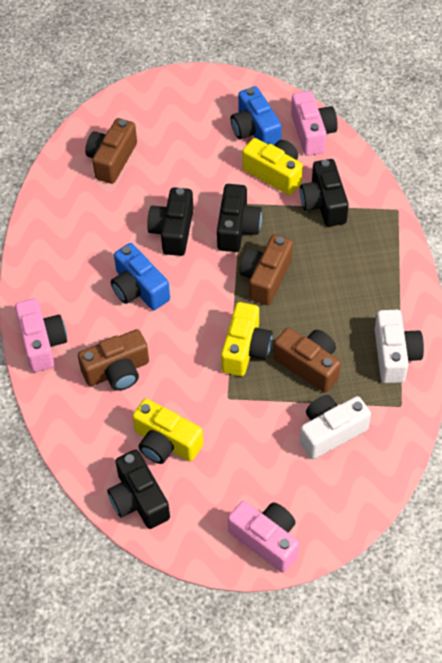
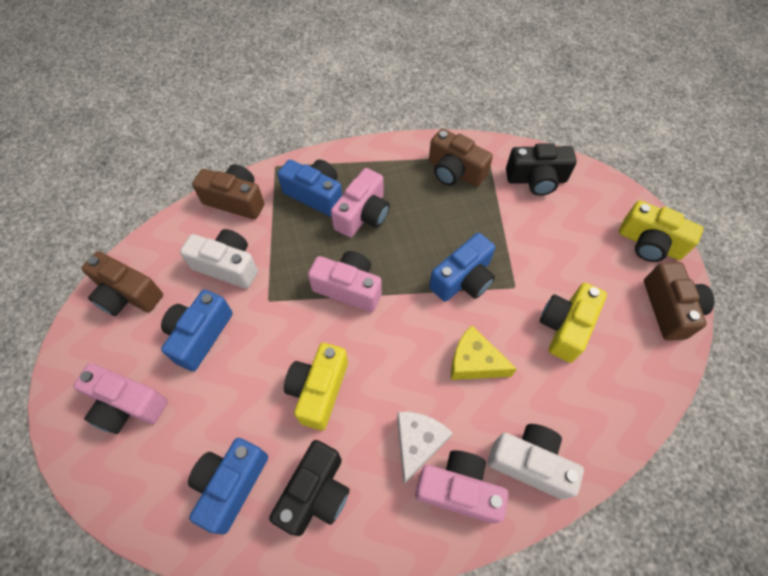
black camera: [107,450,170,529] [147,187,194,256] [217,184,262,252] [300,159,349,227] = 4 -> [269,440,350,536] [506,143,577,196] = 2
blue camera: [111,243,170,310] [230,86,282,145] = 2 -> [161,290,233,371] [188,438,268,534] [278,159,342,217] [429,233,495,302] = 4
pink camera: [15,299,67,372] [228,501,299,573] [291,91,338,156] = 3 -> [73,363,168,434] [308,251,382,312] [331,168,390,237] [415,450,509,524] = 4
white cheese: none = 0 -> [397,412,453,484] = 1
yellow cheese: none = 0 -> [451,325,517,380] = 1

